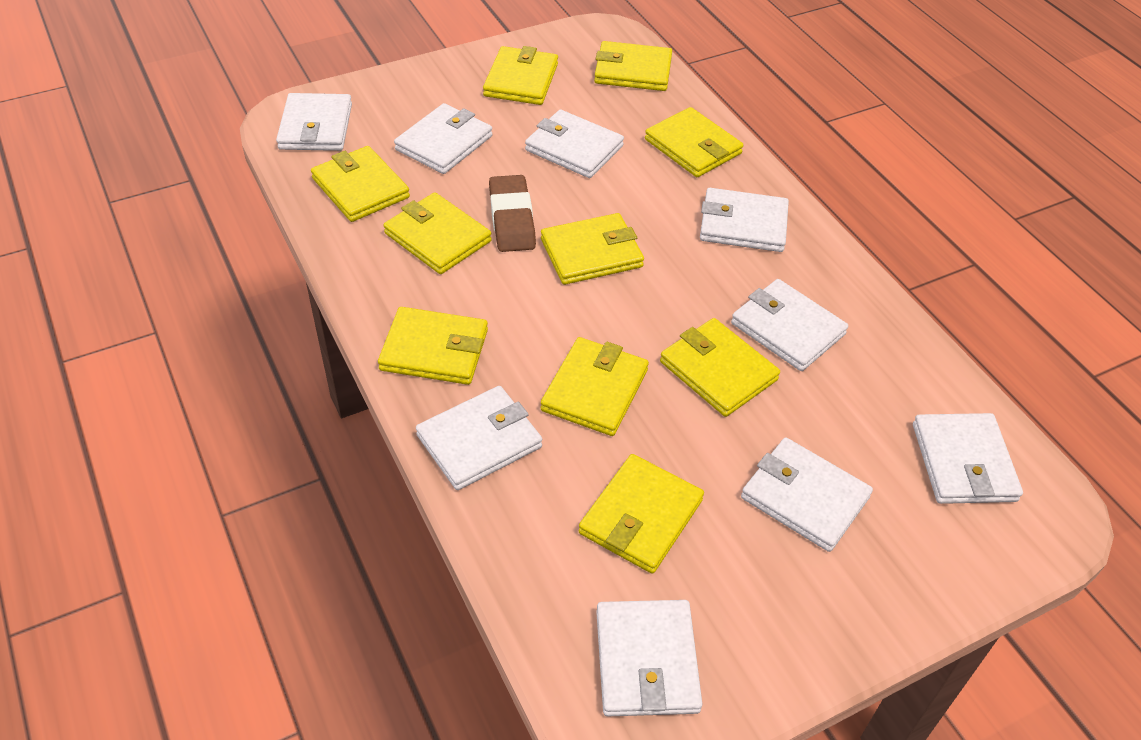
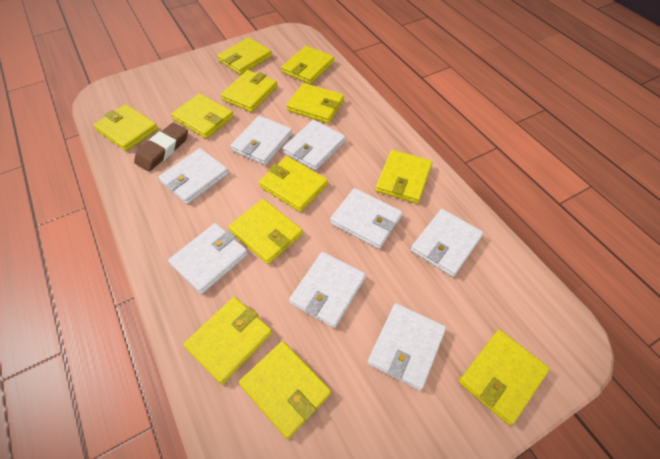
white wallet: [276,93,352,151] [394,103,493,174] [416,386,542,490] [525,110,624,178] [596,600,702,716] [700,188,789,252] [731,279,848,371] [741,437,873,552] [913,413,1023,504] = 9 -> [158,148,229,204] [168,223,248,294] [231,116,293,165] [283,120,345,171] [289,252,366,328] [330,188,402,249] [367,303,446,391] [411,209,483,277] = 8
yellow wallet: [311,146,410,222] [378,307,488,385] [384,192,492,274] [483,46,558,105] [541,213,644,285] [541,337,649,436] [579,454,704,574] [594,41,672,91] [645,107,743,177] [660,318,780,417] = 10 -> [94,104,158,151] [171,94,234,139] [183,297,272,384] [217,37,272,75] [221,70,278,112] [228,199,303,264] [239,341,331,439] [259,156,328,212] [281,46,334,84] [286,83,344,123] [375,150,432,204] [459,330,550,425] = 12

